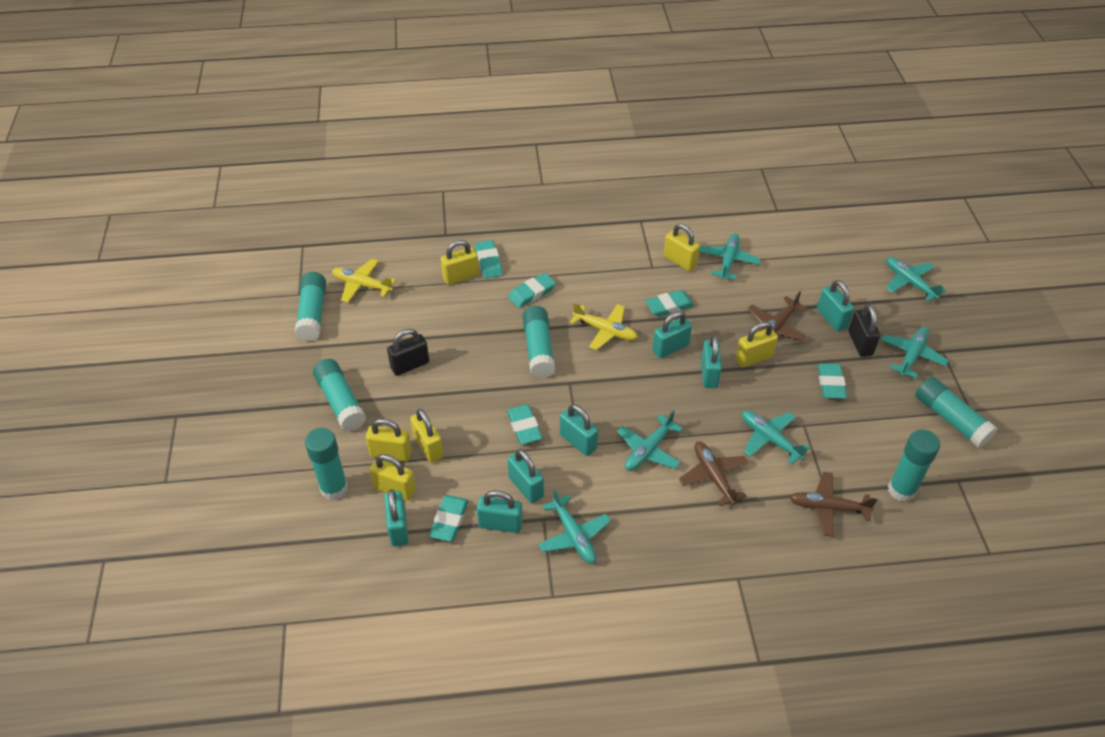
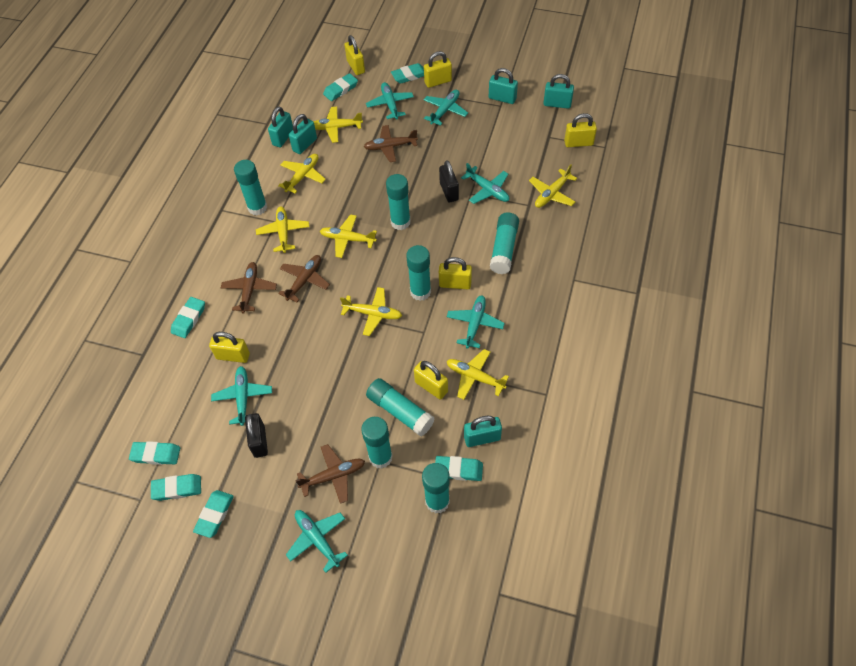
brown plane: [679,441,748,506] [748,291,808,341] [790,472,878,537] = 3 -> [221,262,277,314] [278,255,330,302] [295,444,365,504] [364,125,418,162] = 4
turquoise eraser: [429,495,469,542] [475,240,503,279] [507,404,542,444] [508,273,556,308] [645,290,694,317] [818,363,847,399] = 6 -> [129,441,180,465] [151,474,201,501] [171,297,205,338] [193,490,234,538] [323,73,358,101] [391,63,424,84] [435,456,483,481] = 7
turquoise glue stick: [295,272,326,341] [305,428,348,500] [313,359,366,431] [523,306,555,378] [888,430,940,502] [915,377,997,448] = 6 -> [234,160,267,215] [361,417,393,469] [366,378,435,436] [386,174,411,230] [406,245,431,301] [422,463,450,513] [490,212,519,274] = 7
turquoise padlock: [384,489,409,547] [477,490,523,533] [508,449,544,503] [560,404,598,456] [652,311,692,358] [701,335,722,388] [817,280,854,331] = 7 -> [268,106,293,147] [289,114,317,154] [464,416,502,447] [489,68,518,104] [543,74,574,109] = 5
yellow plane: [332,259,396,302] [570,303,638,350] = 2 -> [256,206,310,253] [278,154,326,193] [313,107,363,143] [320,215,377,258] [340,287,402,336] [447,349,509,400] [529,165,577,208] = 7

